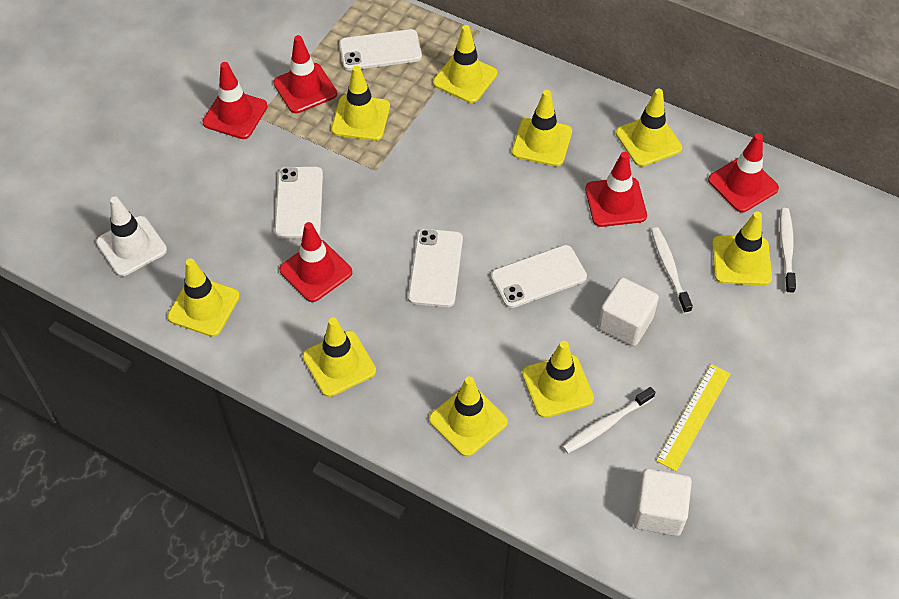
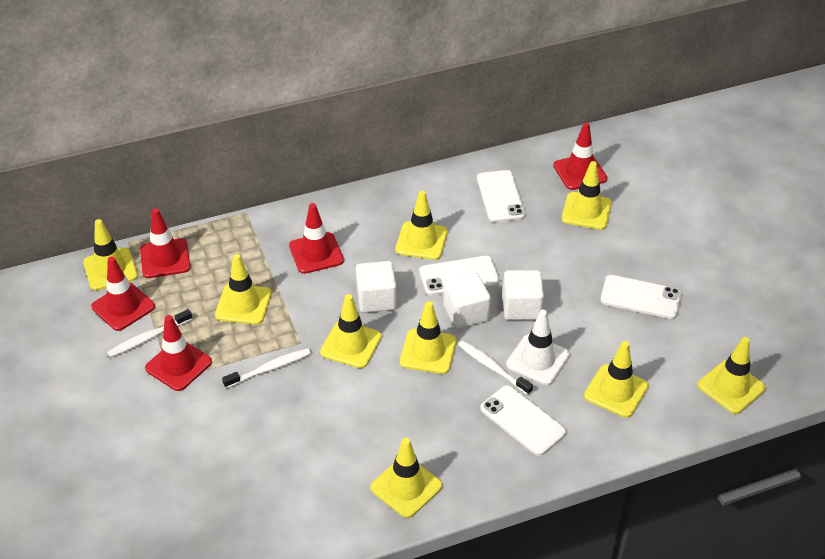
white cube: [598,277,659,346] [633,469,692,536] = 2 -> [356,261,397,313] [443,273,491,329] [502,270,544,320] = 3
yellow ruler: [656,364,731,471] = 1 -> none = 0

